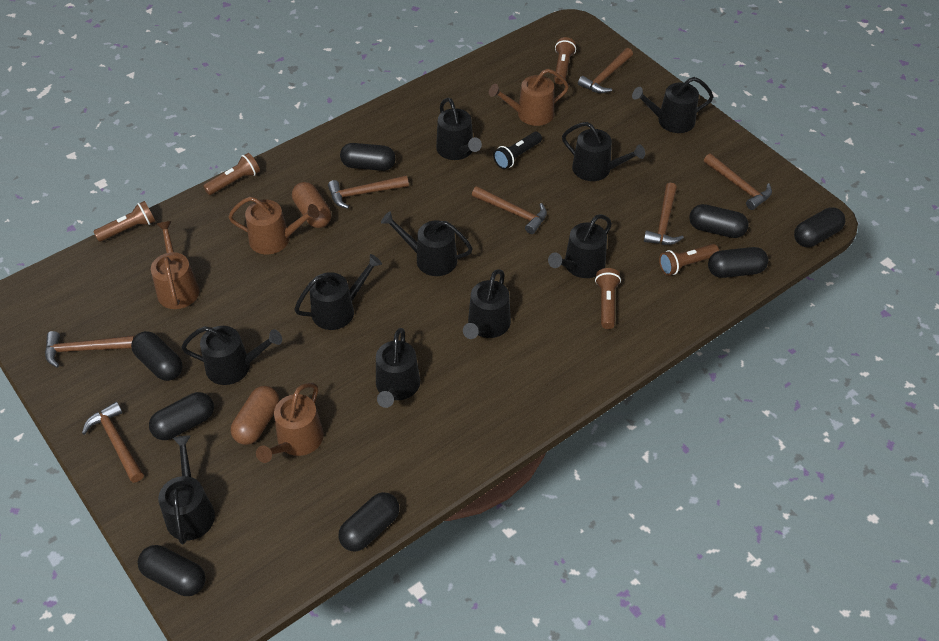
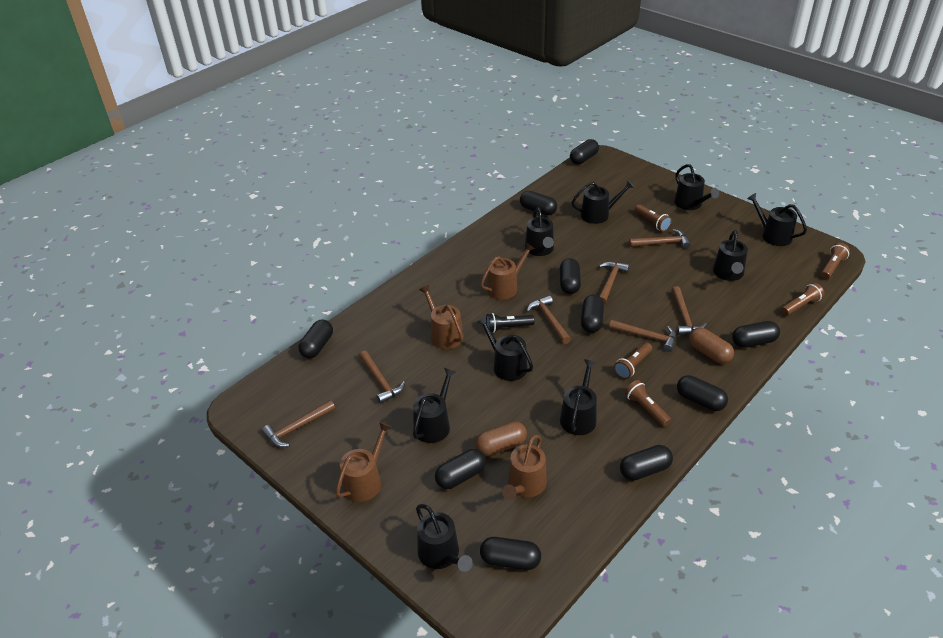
black capsule: [131,331,183,381] [138,545,206,596] [149,392,214,440] [338,492,399,552] [340,143,396,171] [689,204,749,238] [708,247,768,278] [794,207,845,247] = 8 -> [298,319,333,358] [435,449,486,489] [480,537,541,570] [520,191,557,215] [560,258,581,294] [570,139,599,164] [581,294,604,333] [620,445,673,481] [677,375,728,411] [732,321,780,348] = 10
black watering can: [158,436,215,544] [181,326,282,385] [294,254,382,330] [376,328,420,408] [381,211,473,276] [436,98,482,160] [463,269,511,339] [548,214,612,278] [562,122,645,181] [632,77,714,133] = 10 -> [413,368,456,443] [416,504,473,572] [477,316,533,381] [525,207,554,256] [560,359,597,435] [572,180,634,224] [674,164,719,210] [713,230,748,281] [747,193,807,246] = 9

